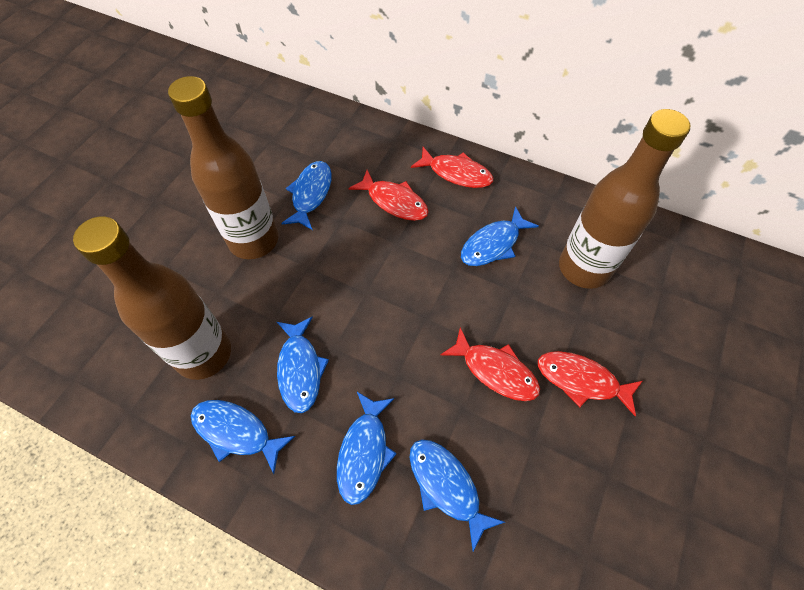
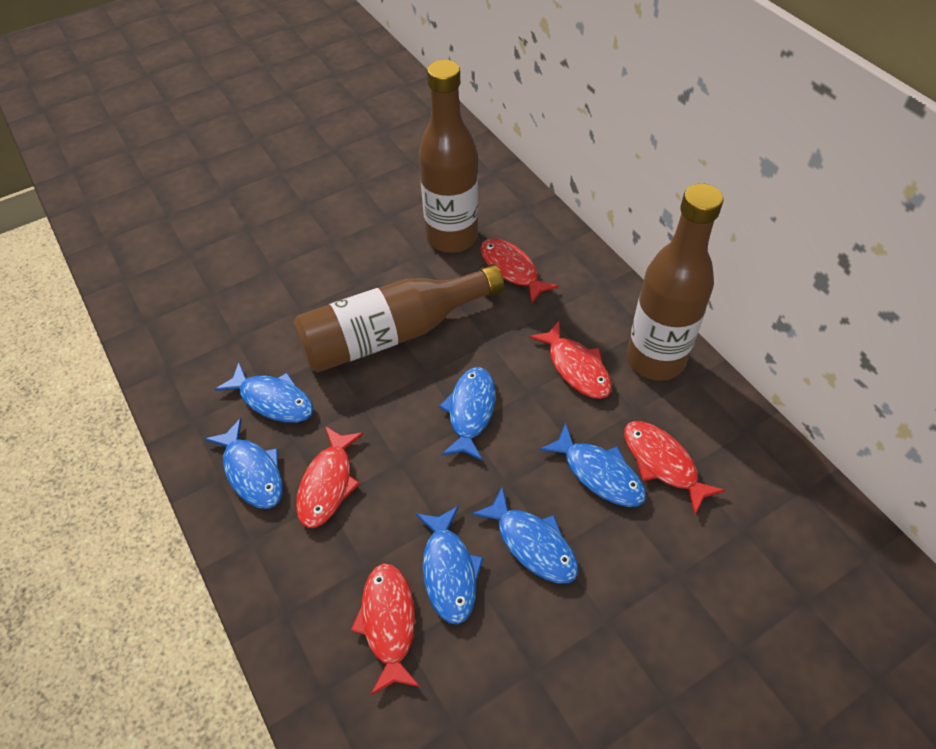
red fish: [348,170,429,221] [411,147,493,188] [440,327,540,401] [538,351,642,416] = 4 -> [296,426,364,528] [351,563,420,695] [480,238,559,303] [529,321,612,399] [624,421,725,514] = 5

